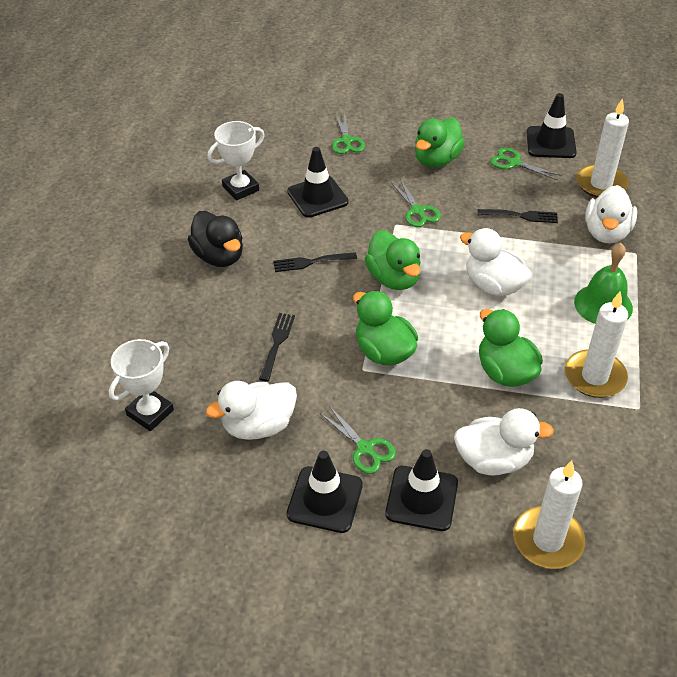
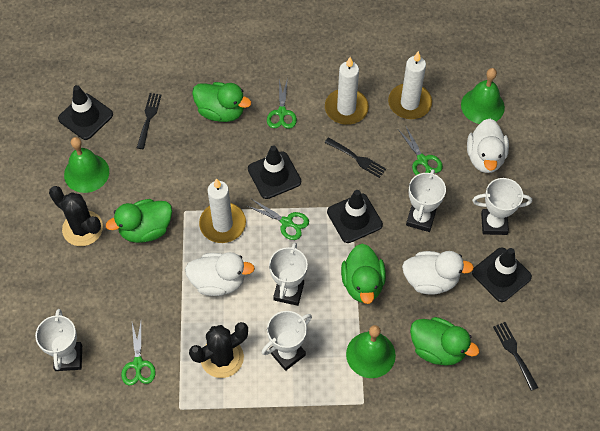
black cactus: none = 0 -> [49,186,103,246] [189,322,248,378] = 2
black duck: [188,211,243,267] = 1 -> none = 0
green bell: [574,243,633,324] = 1 -> [64,137,109,193] [346,325,396,378] [461,68,505,124] = 3
white duck: [206,381,297,440] [454,408,554,476] [460,228,532,296] [585,185,637,244] = 4 -> [185,252,255,296] [402,251,474,294] [467,119,509,173] = 3
white trophy: [109,339,174,431] [208,121,265,201] = 2 -> [35,309,82,371] [262,311,312,371] [269,243,308,306] [406,169,446,232] [472,178,532,235] = 5

